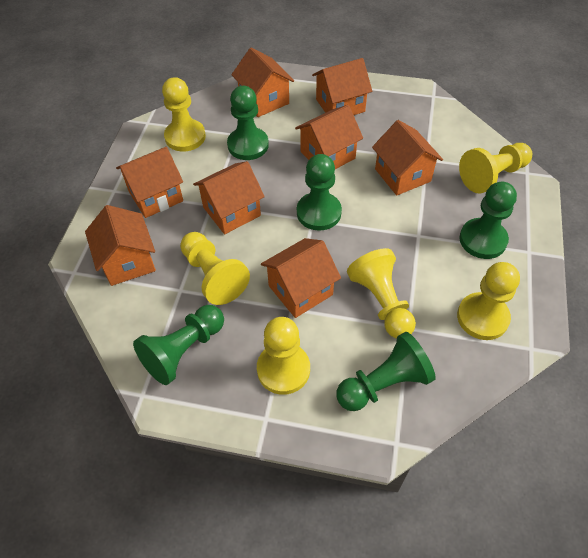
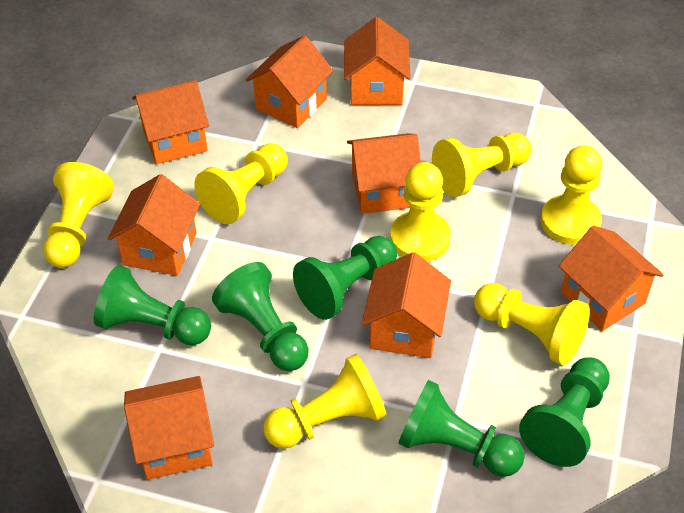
yellow pawn: [162,77,206,152] [180,232,250,305] [257,317,310,395] [347,248,416,339] [457,262,520,340] [459,143,532,194] = 6 -> [43,162,114,268] [194,143,288,224] [263,354,387,449] [390,162,451,262] [432,133,531,197] [474,283,590,365] [540,145,602,245] = 7

